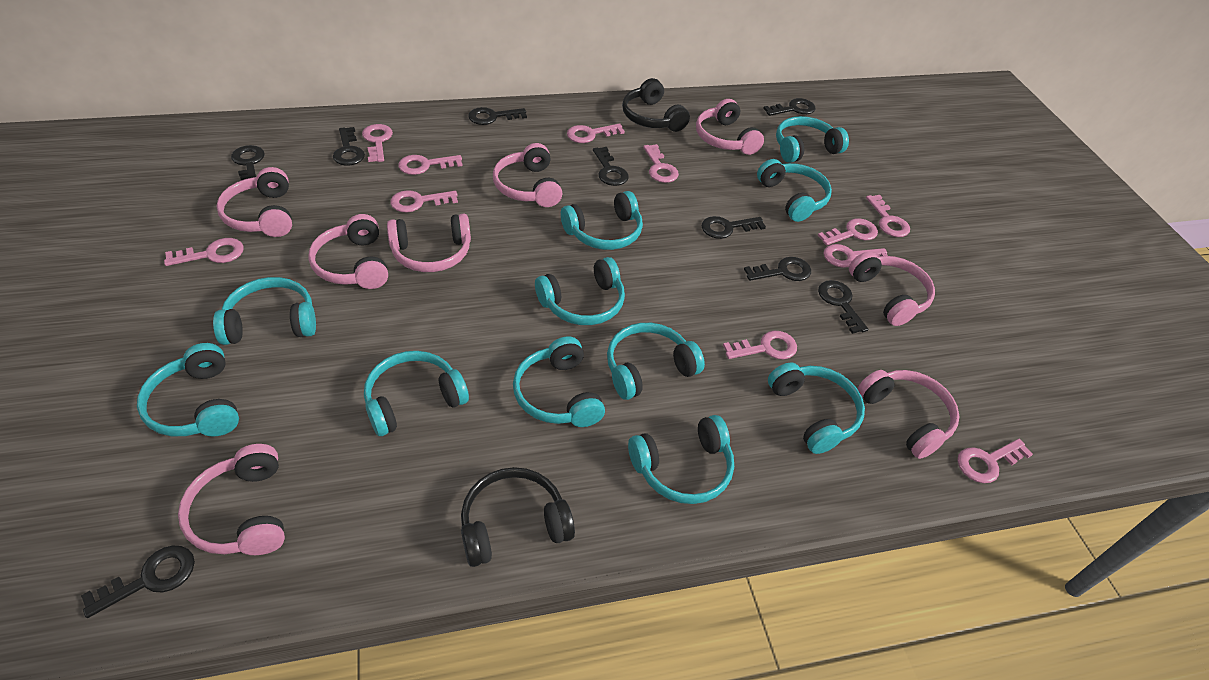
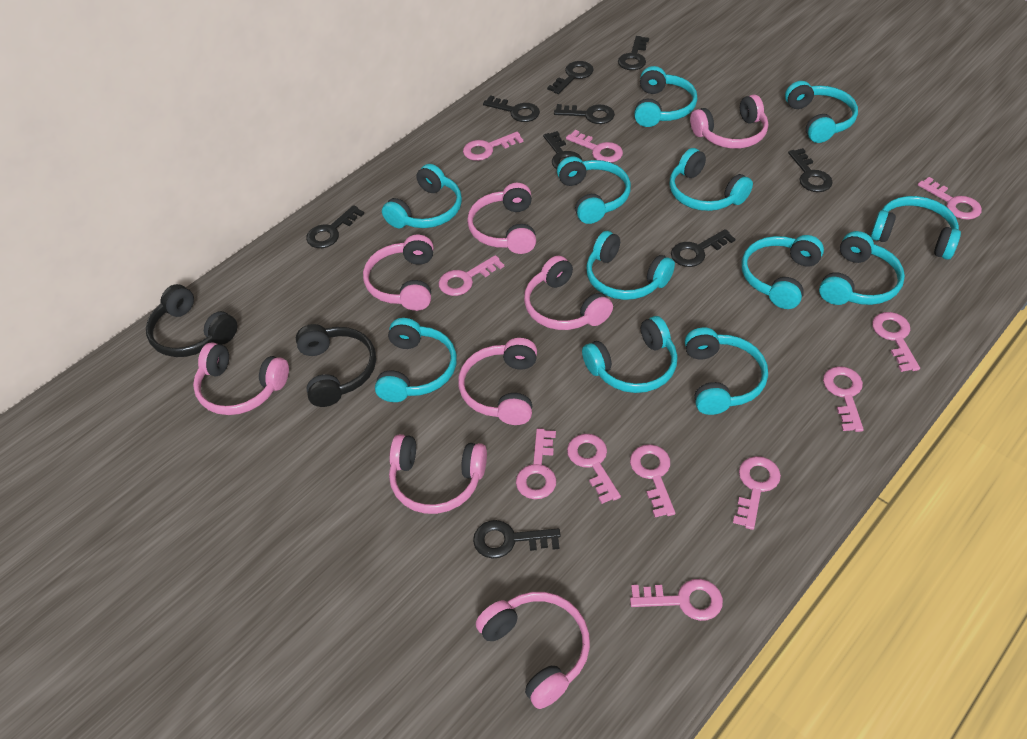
turquoise headphones: [137,343,239,436] [213,277,316,345] [364,351,469,436] [513,336,605,427] [535,257,625,325] [561,191,643,250] [607,323,705,400] [628,415,734,504] [757,159,832,222] [768,363,865,454] [776,116,849,163] = 11 -> [375,318,457,402] [382,164,462,228] [557,156,631,224] [582,316,678,393] [586,231,675,300] [634,66,697,127] [669,148,753,211] [685,327,768,415] [741,235,824,309] [785,81,858,143] [819,231,905,305] [871,196,961,260] = 12

